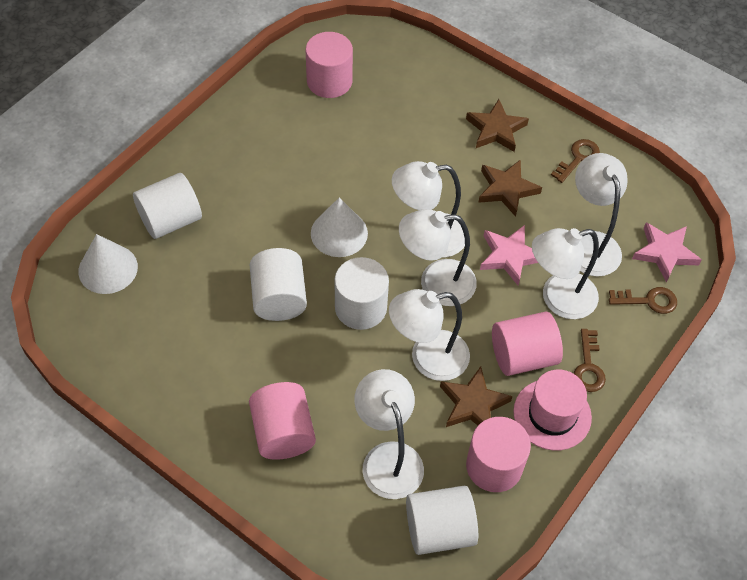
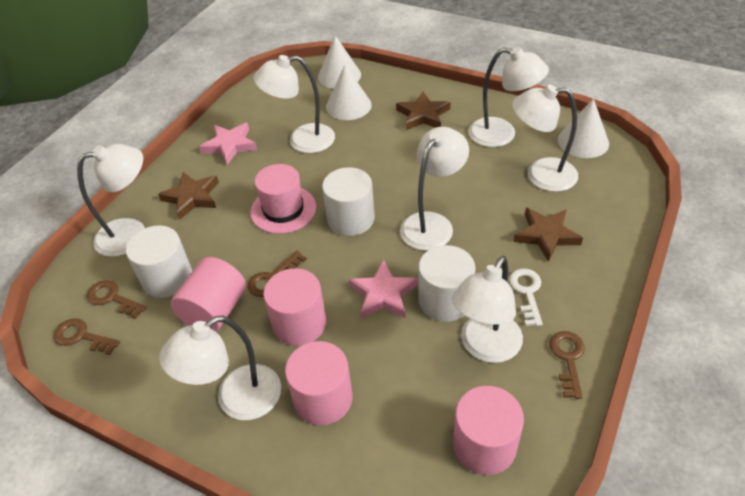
brown key: [551,139,600,183] [573,329,606,392] [609,287,677,314] = 3 -> [54,318,120,355] [87,280,146,319] [248,250,307,297] [549,331,585,399] = 4
white cone: [78,234,138,294] [311,198,368,257] = 2 -> [318,35,361,89] [326,65,372,120] [558,99,609,158] = 3
white cylinder: [133,173,202,239] [250,248,307,321] [335,257,389,330] [406,486,478,555] = 4 -> [126,225,192,298] [322,167,375,236] [418,245,476,322] = 3
white key: none = 0 -> [509,269,543,326] = 1
white lamp: [354,369,424,499] [389,289,470,381] [392,161,465,257] [399,209,477,306] [532,228,599,319] [575,153,628,276] = 6 -> [77,144,145,257] [159,316,281,420] [253,55,335,153] [400,127,469,251] [452,256,523,363] [468,47,549,147] [512,85,578,192] = 7

